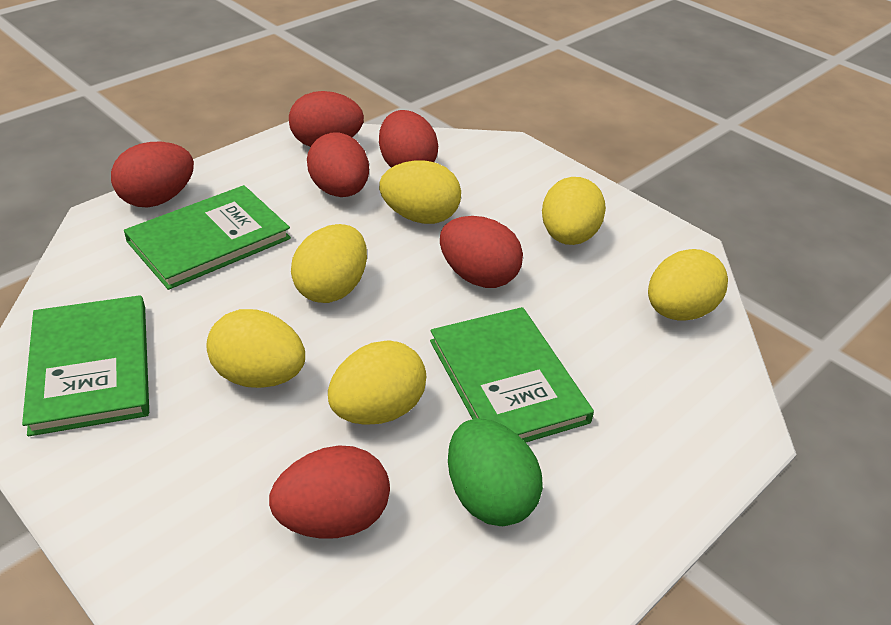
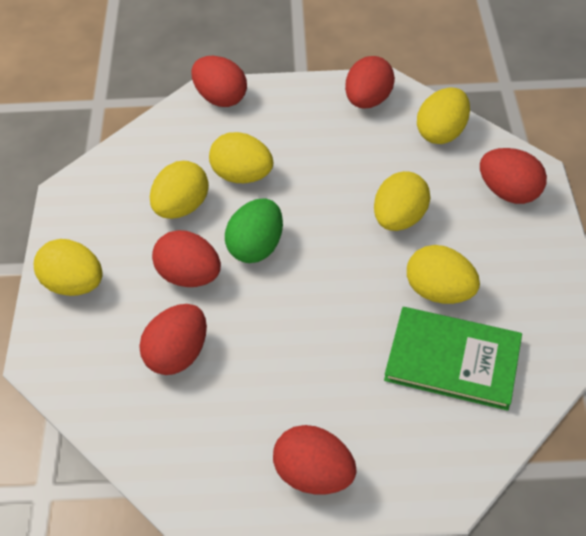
green book: [22,295,149,436] [124,185,291,290] [430,307,594,443] = 3 -> [384,307,522,411] = 1

